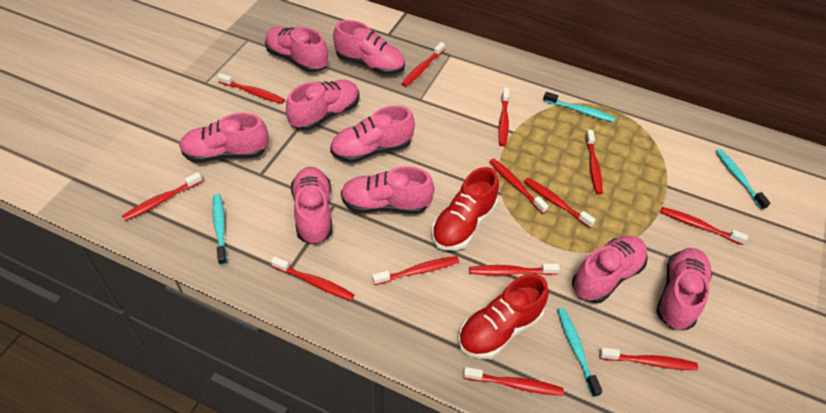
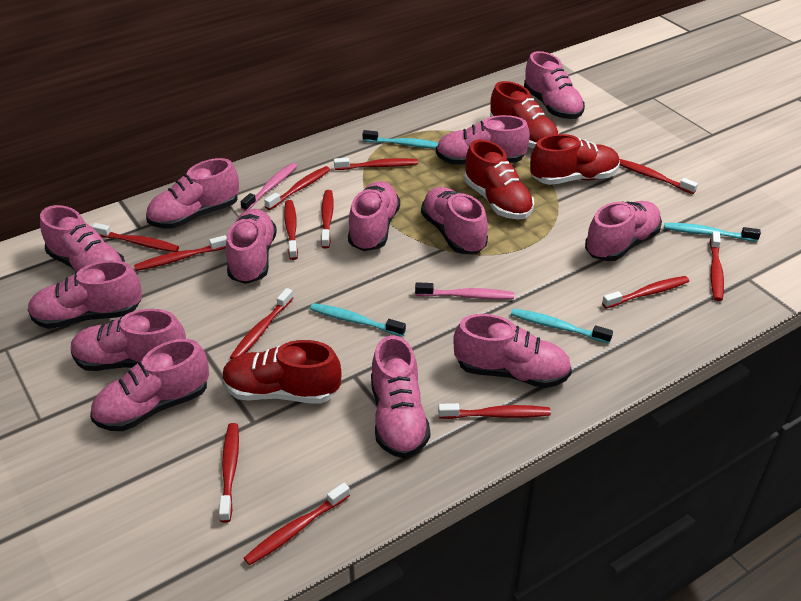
pink shoe: [179,113,269,163] [265,27,328,72] [286,80,359,131] [291,167,333,245] [330,105,415,163] [333,20,405,75] [341,166,434,214] [572,236,648,303] [656,248,712,330] = 9 -> [28,260,142,329] [40,205,125,272] [71,309,186,371] [90,339,209,431] [146,158,239,229] [226,209,277,284] [348,181,400,251] [371,335,430,458] [421,187,488,254] [436,115,530,165] [453,314,572,388] [524,51,585,119] [585,201,662,261] = 13
pink toothbrush: none = 0 -> [241,163,297,211] [415,282,514,299] = 2
red shoe: [431,167,499,250] [458,274,549,359] = 2 -> [222,340,341,404] [464,139,534,220] [490,81,559,148] [530,134,620,185] = 4

